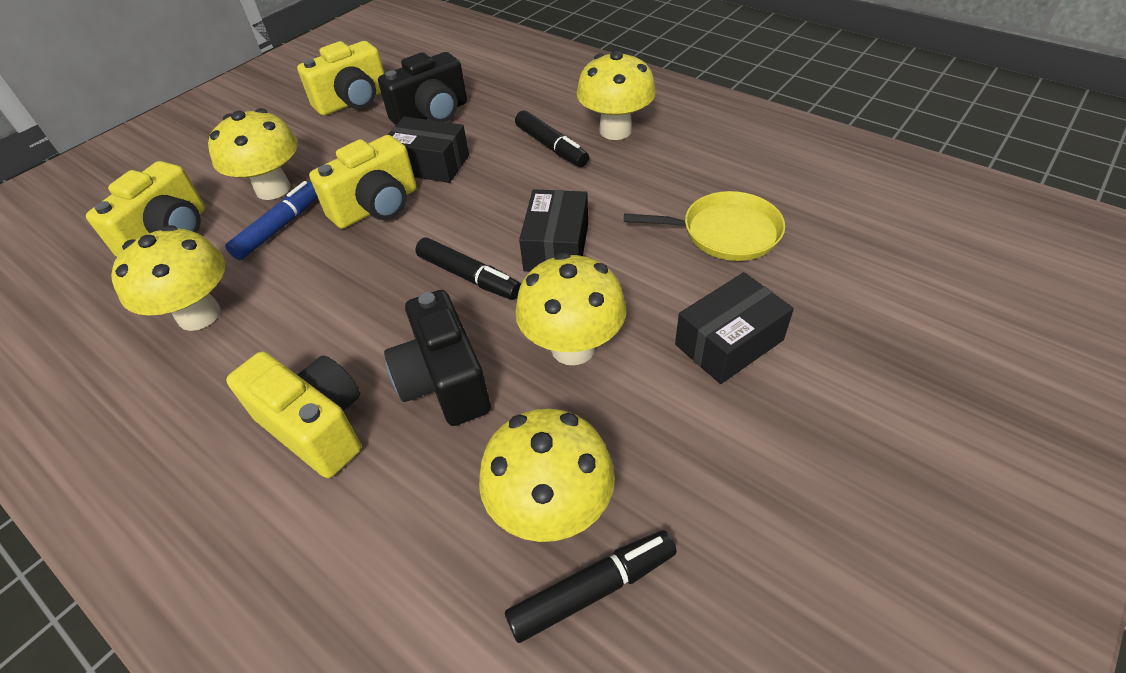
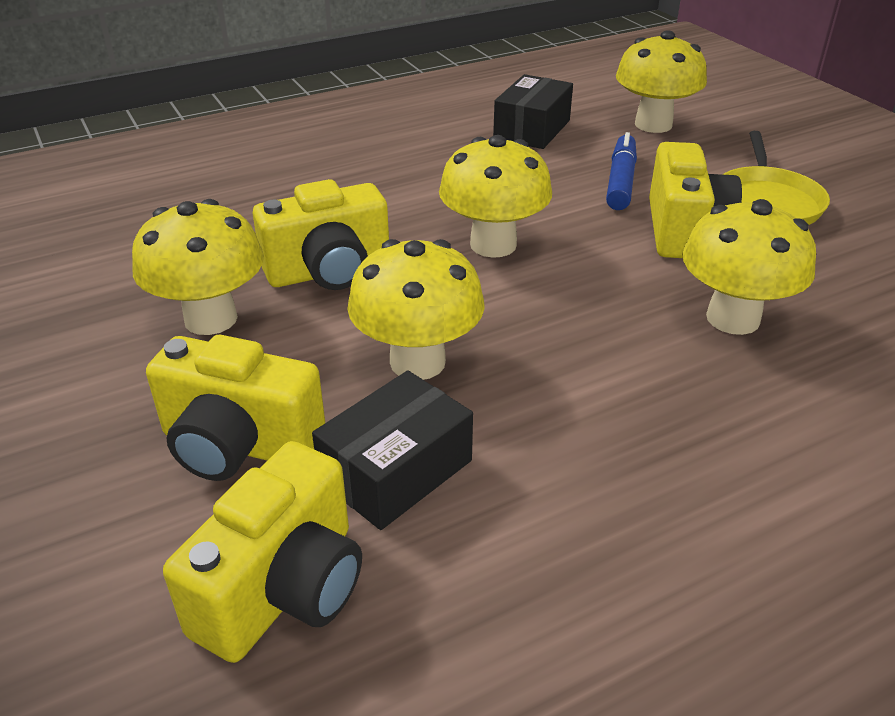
black box: [388,116,469,183] [519,189,588,272] [675,272,794,384] = 3 -> [312,370,473,530] [493,74,573,149] = 2
black camera: [378,52,467,125] [384,290,491,426] = 2 -> none = 0
black marker: [415,237,521,300] [505,530,677,643] [515,110,589,167] = 3 -> none = 0

